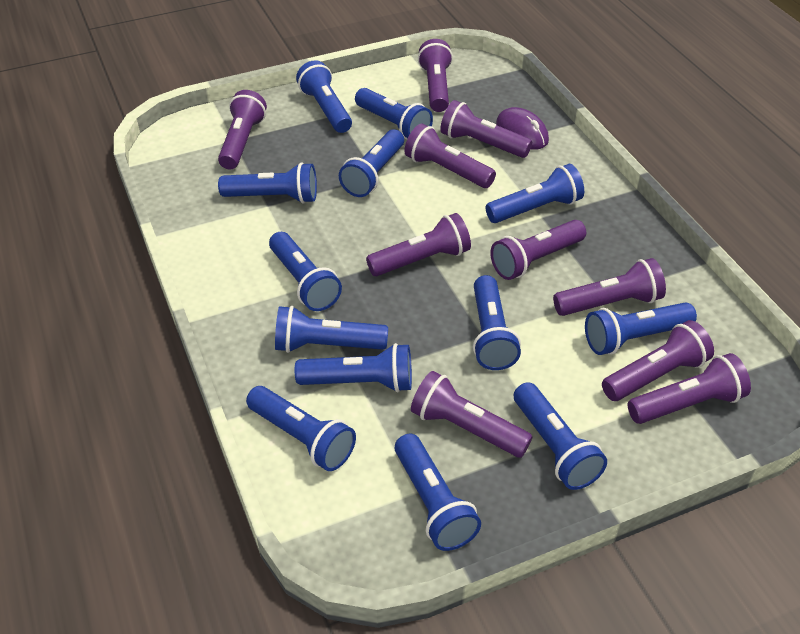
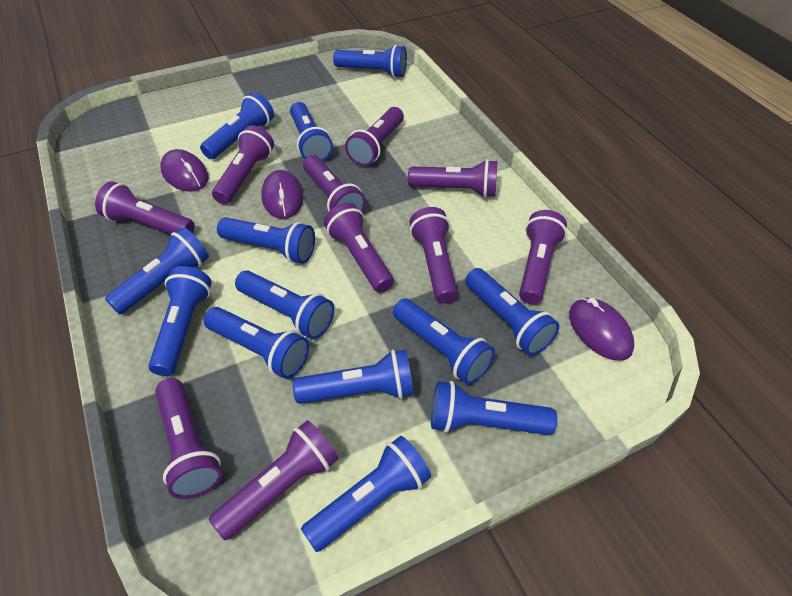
purple mouse: [496,107,549,150] = 1 -> [160,149,209,192] [262,170,303,219] [569,298,634,361] = 3

